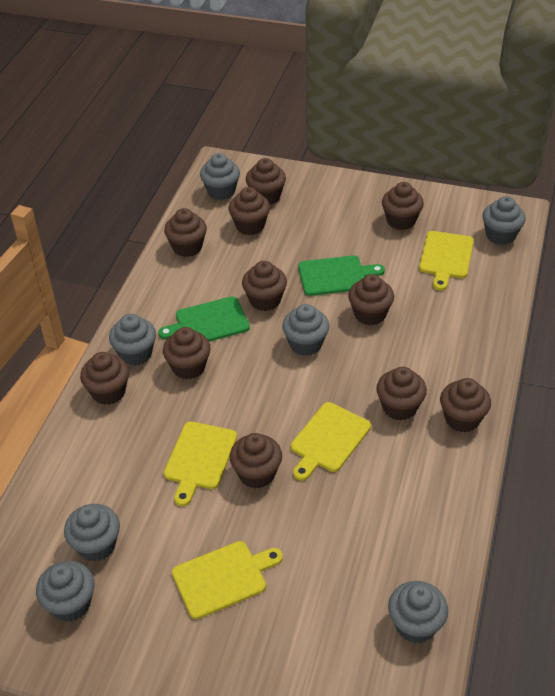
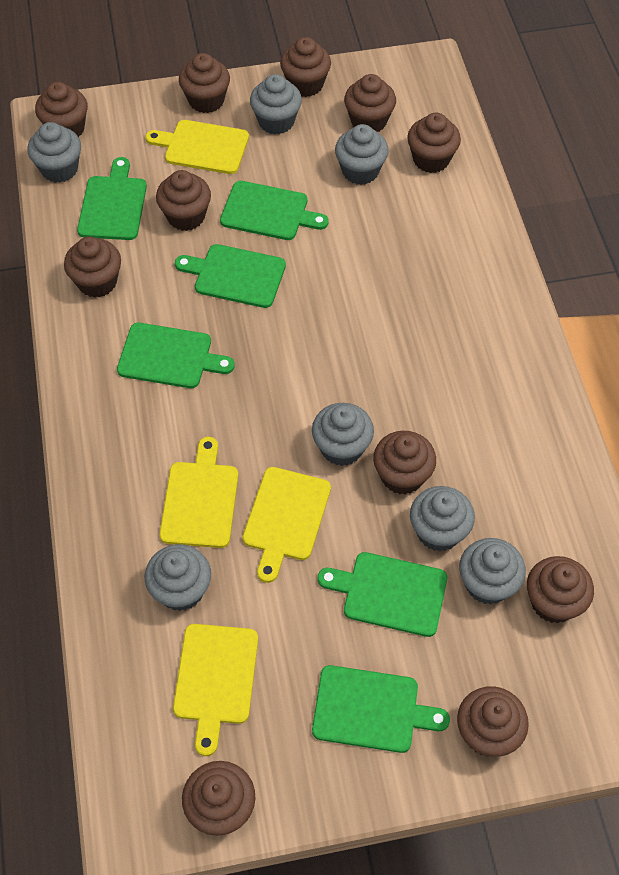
green cutting board: [158,296,250,342] [298,255,385,296] = 2 -> [77,157,147,240] [117,323,235,388] [175,244,286,308] [220,181,329,240] [312,665,450,753] [318,552,447,637] = 6

